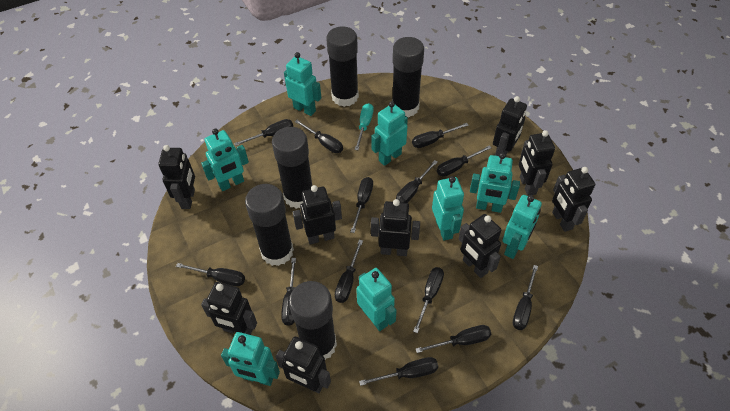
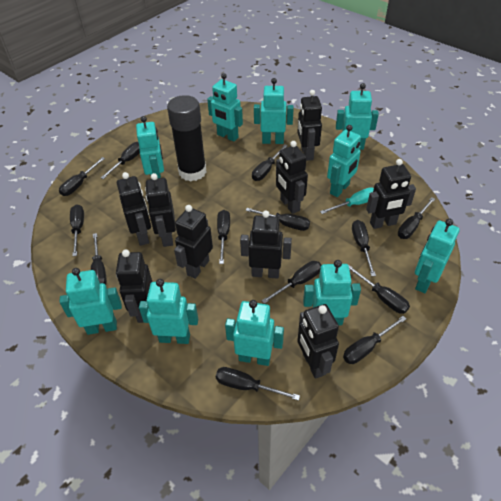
black glue stick: [245,184,294,266] [272,127,312,209] [289,281,337,360] [326,26,359,107] [392,37,424,117] = 5 -> [167,95,207,181] = 1
turquoise robot: [201,128,249,191] [221,332,280,386] [284,52,321,116] [356,268,397,331] [371,101,408,166] [432,176,464,241] [470,153,520,213] [502,195,542,259] = 8 -> [59,268,122,335] [136,116,164,178] [139,279,198,344] [207,73,243,141] [225,300,284,366] [254,78,294,144] [303,260,361,325] [327,125,361,197] [336,83,379,150] [415,219,460,293] = 10

